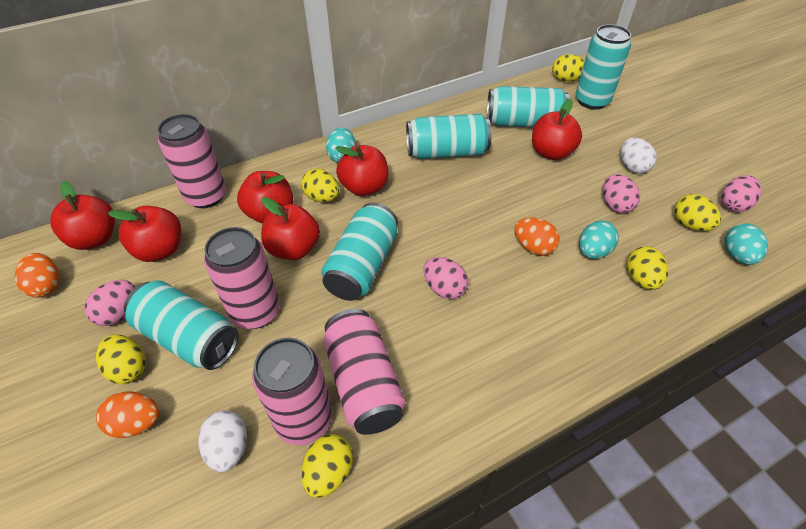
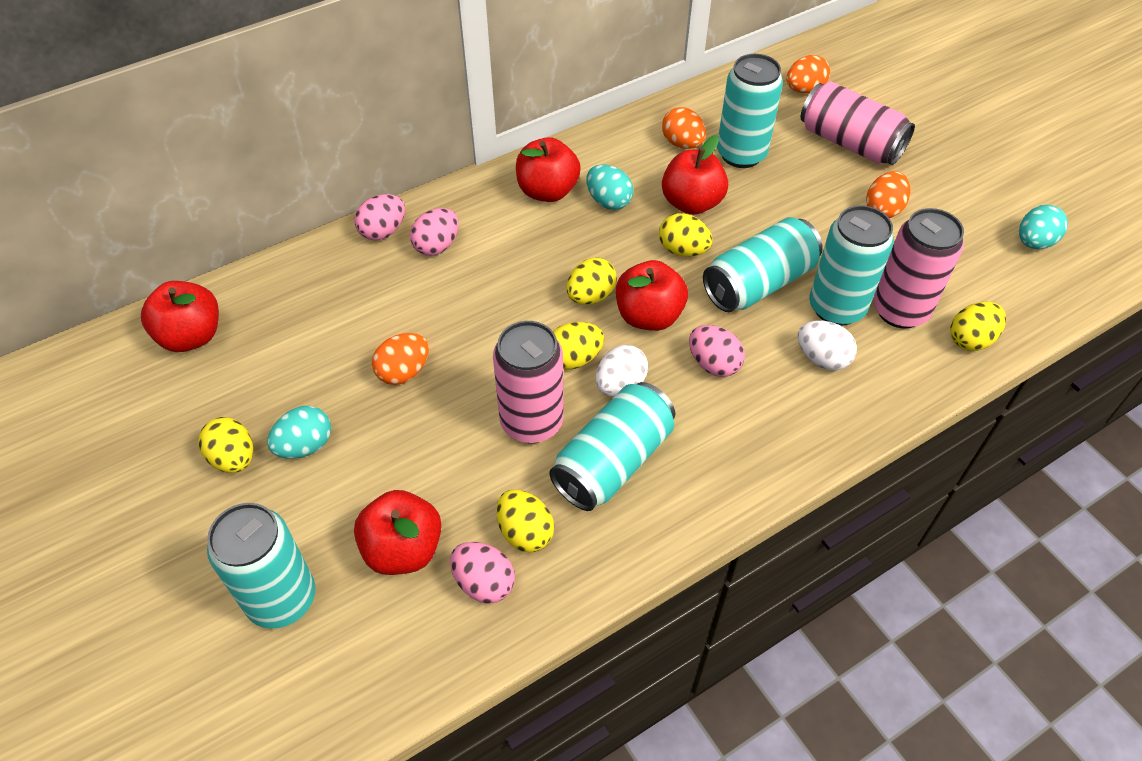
orange egg: [15,253,60,298] [96,391,160,438] [515,218,560,256] = 3 -> [372,333,429,385] [662,107,706,149] [787,55,830,94] [866,171,910,218] = 4
pink can: [158,114,226,208] [204,227,280,329] [252,338,333,445] [324,309,405,435] = 4 -> [493,321,564,443] [800,81,915,165] [873,208,964,329] = 3
red apple: [50,181,115,250] [108,206,181,262] [237,171,293,223] [261,197,320,260] [336,145,388,196] [532,99,582,160] = 6 -> [141,281,219,352] [354,490,442,575] [516,137,581,202] [616,260,688,331] [662,135,728,215] = 5

